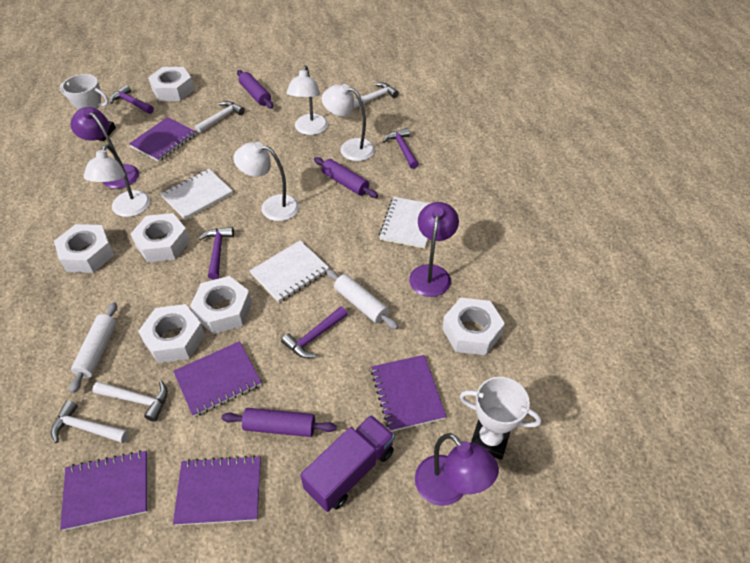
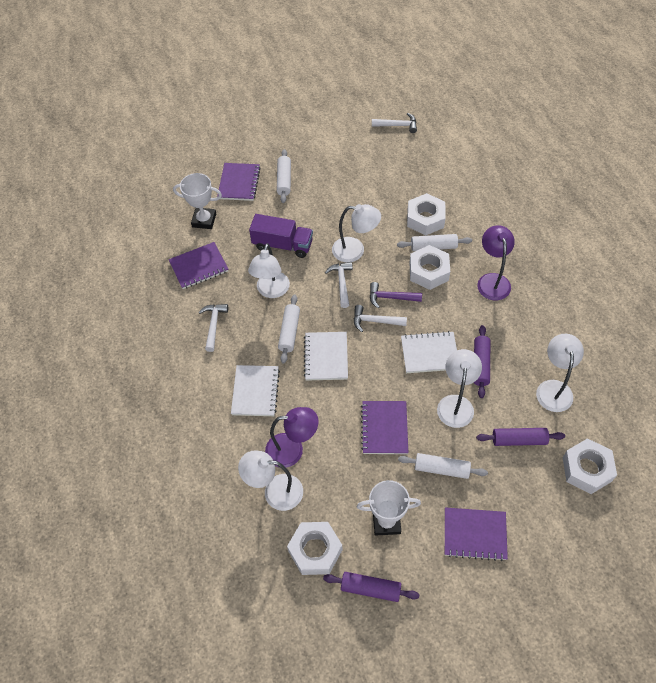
purple hammer: [110,85,154,114] [199,227,234,279] [281,306,348,358] [383,128,419,169] = 4 -> [370,282,422,309] = 1
purple lamp: [70,107,139,189] [409,202,459,297] [415,433,499,506] = 3 -> [265,407,318,468] [477,225,515,300] = 2
purple notebook: [60,450,148,531] [129,117,196,162] [173,341,261,417] [173,455,261,526] [371,355,447,432] = 5 -> [169,242,228,289] [217,163,261,201] [361,401,408,454] [445,507,508,561] = 4
white lamp: [84,144,150,217] [234,142,299,221] [286,66,328,135] [322,84,375,161] = 4 -> [238,450,303,511] [248,243,290,298] [332,204,381,262] [437,349,482,428] [536,334,584,412] = 5
white nut: [54,224,114,273] [131,213,190,262] [138,304,205,363] [148,67,194,101] [190,276,252,334] [442,298,505,355] = 6 -> [287,522,342,575] [407,193,446,236] [410,245,450,290] [563,438,617,494] = 4
white rolling pin: [70,302,117,393] [326,269,398,330] = 2 -> [277,149,291,203] [278,294,300,364] [397,234,472,251] [398,453,488,479] = 4

